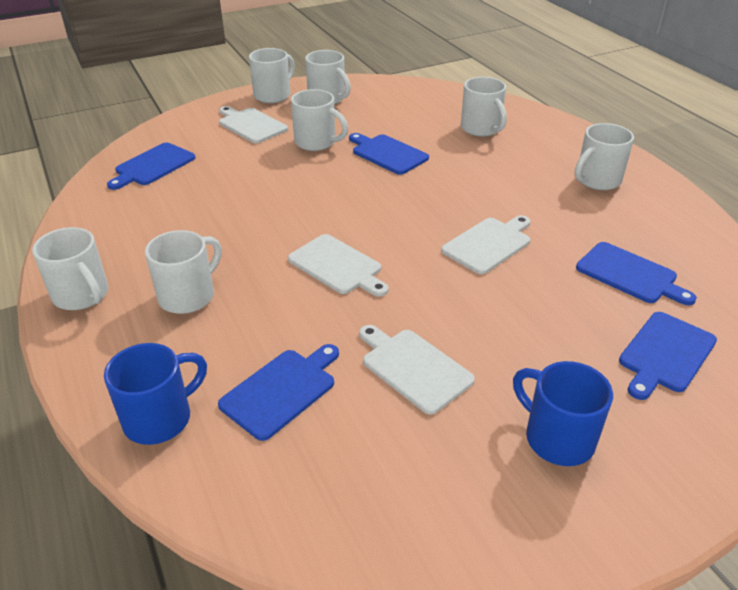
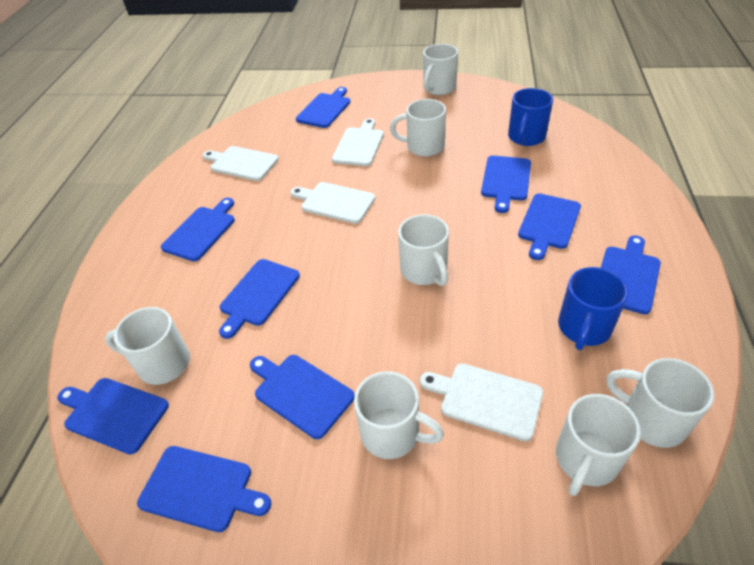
blue cutting board: [107,143,196,190] [218,344,339,441] [349,133,429,175] [576,242,697,305] [619,312,717,400] = 5 -> [57,378,169,455] [137,446,272,532] [161,198,235,261] [219,259,300,339] [250,355,355,439] [296,87,350,128] [481,156,531,213] [518,193,581,260] [601,235,661,314] = 9

